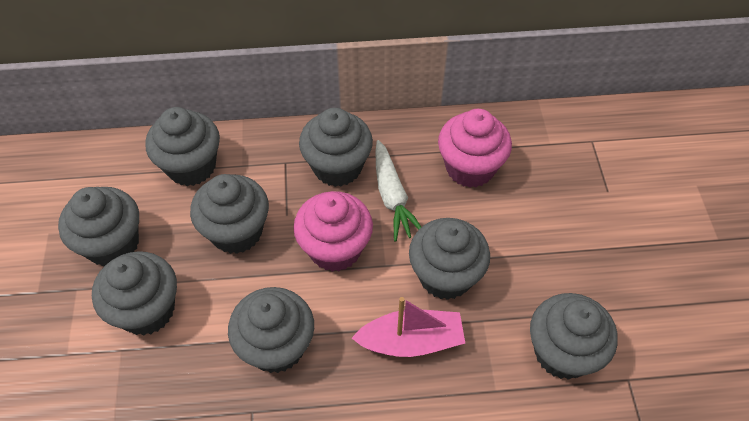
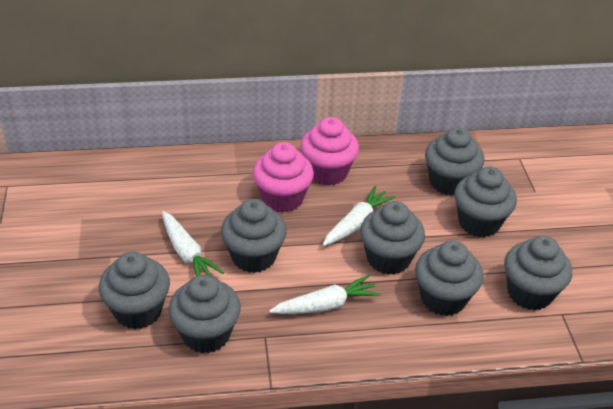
pink boat: [352,297,465,357] = 1 -> none = 0
white carrot: [375,140,421,242] = 1 -> [162,211,224,276] [269,275,381,314] [323,186,396,246] = 3

